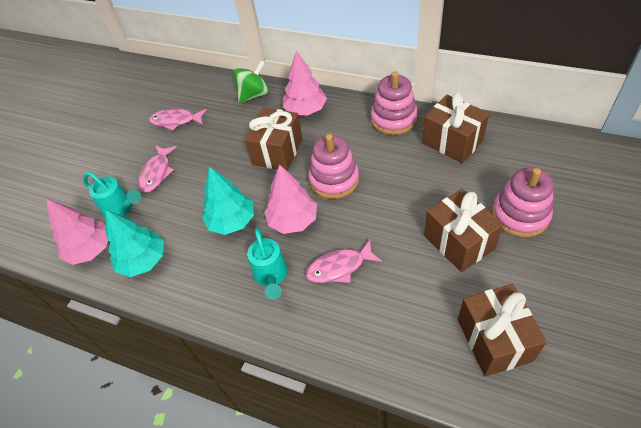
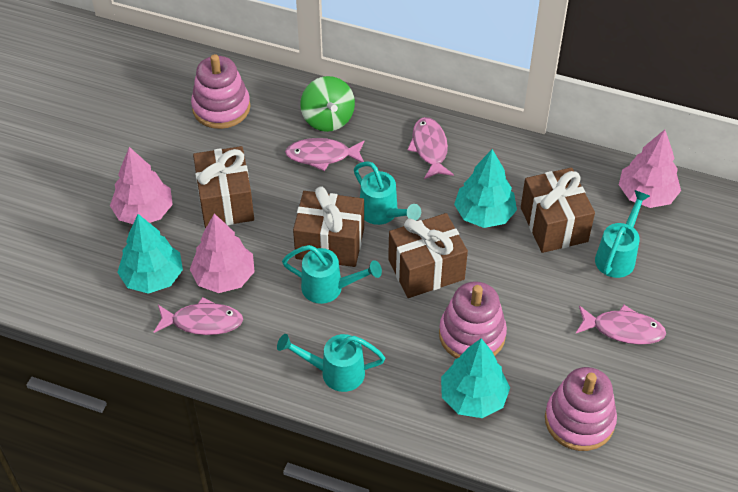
pink fish: [138,145,177,193] [149,109,207,131] [305,240,382,283] = 3 -> [154,297,243,335] [285,138,365,171] [407,117,454,179] [576,305,666,345] = 4
turquoise tree: [106,210,164,277] [202,166,254,235] = 2 -> [117,214,183,294] [441,338,510,418] [454,149,517,228] = 3
turquoise watering can: [83,172,141,218] [247,227,288,300] = 2 -> [277,334,385,392] [282,245,382,304] [354,161,421,225] [595,190,650,278] = 4

